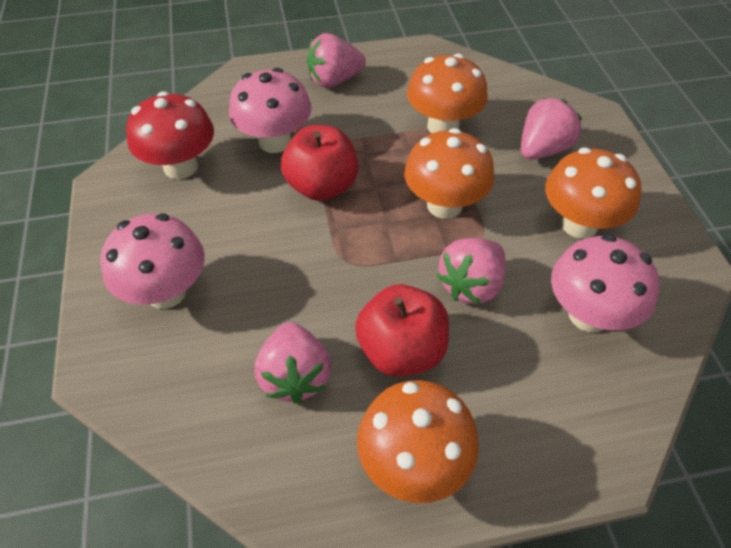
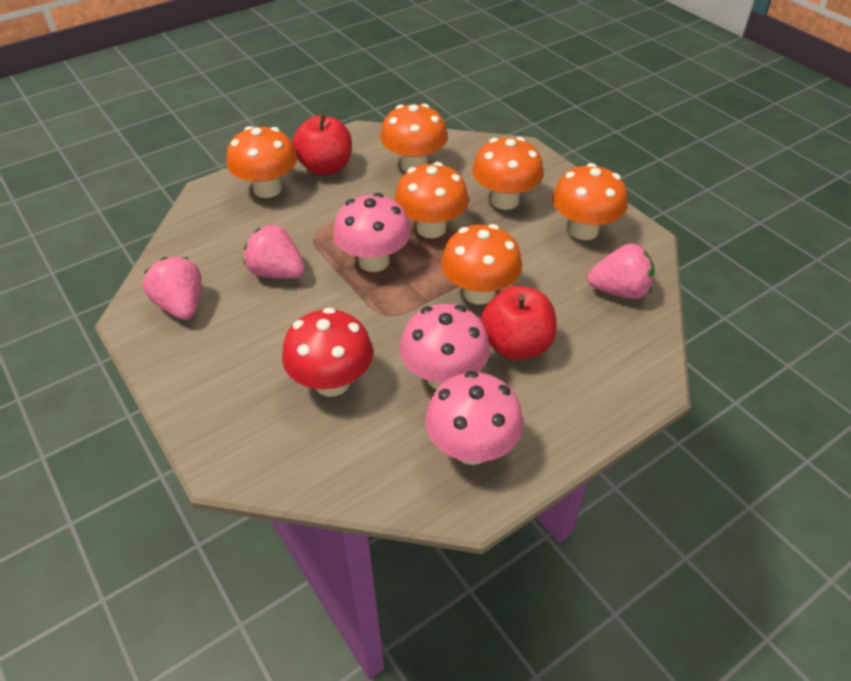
orange mushroom: [357,380,479,503] [404,128,495,219] [407,53,488,133] [545,148,641,239] = 4 -> [226,126,297,198] [380,103,448,172] [395,162,469,238] [441,224,522,305] [472,137,543,210] [552,163,627,240] = 6
pink strawberry: [255,322,331,404] [307,33,366,88] [436,238,506,304] [521,98,582,159] = 4 -> [143,257,201,320] [244,224,305,279] [587,243,655,299] = 3

